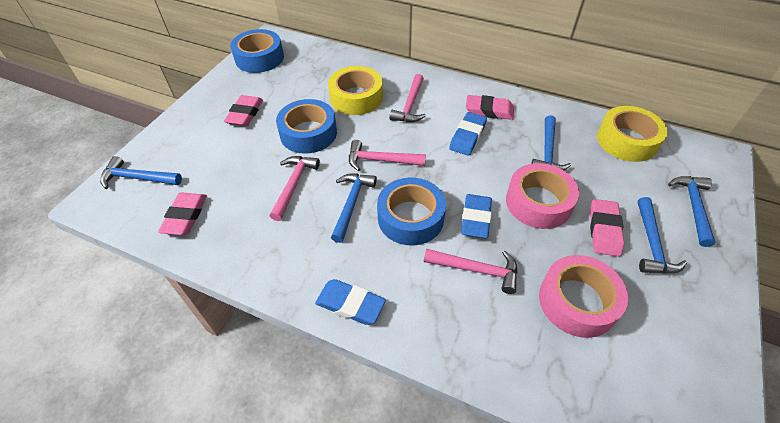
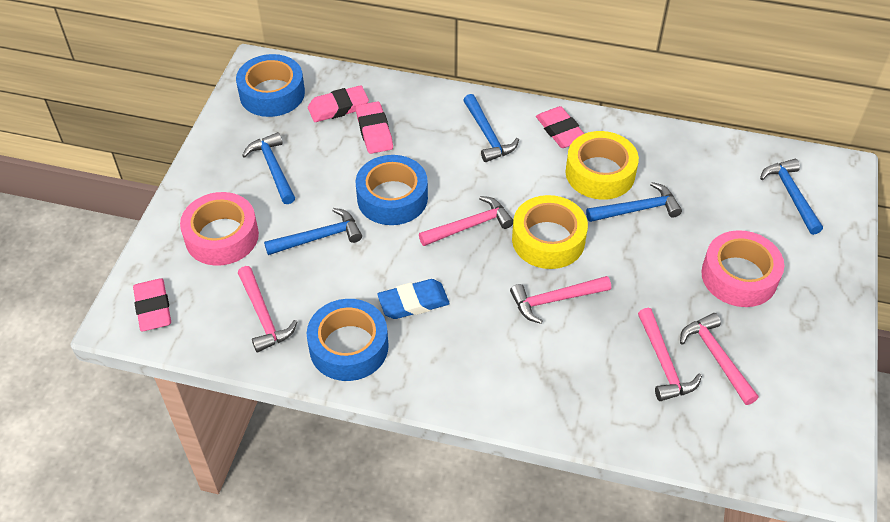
blue eraser: [315,279,386,325] [449,112,487,156] [461,194,492,238] = 3 -> [377,279,450,319] = 1
pink hammer: [270,156,320,221] [349,140,426,171] [389,74,426,122] [424,249,518,294] = 4 -> [238,266,297,352] [419,196,513,246] [510,276,611,324] [638,308,702,401] [680,313,759,405] = 5

